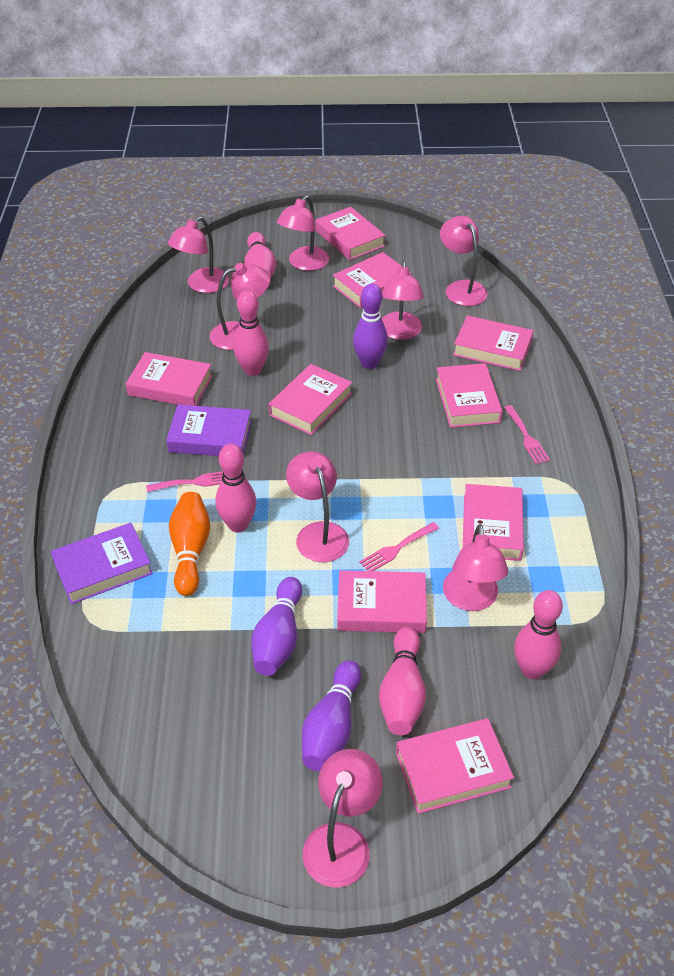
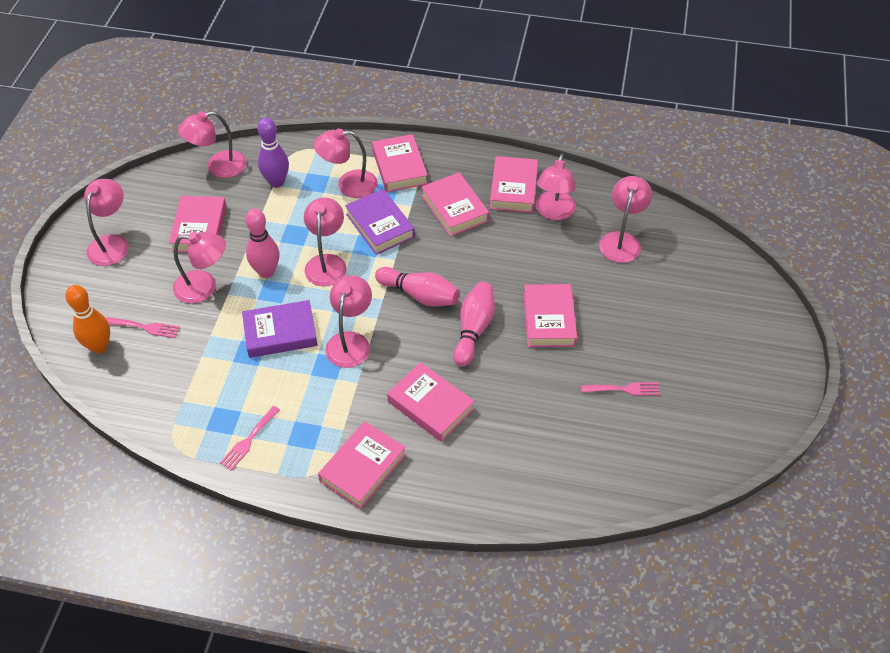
pink book: [126,352,212,406] [269,364,352,435] [316,207,385,260] [333,252,411,308] [337,570,427,633] [396,718,514,814] [436,363,503,428] [453,315,534,371] [463,484,524,561] = 9 -> [169,196,227,252] [318,421,406,509] [372,134,428,192] [387,362,474,442] [421,172,489,236] [490,156,538,213] [524,284,577,347] = 7
pink bowling pin: [215,444,257,533] [233,290,269,376] [245,232,276,278] [379,627,426,735] [514,590,563,679] = 5 -> [245,209,279,278] [375,267,460,306] [453,282,495,367] = 3
purple bowling pin: [251,577,302,676] [302,660,361,771] [353,283,388,369] = 3 -> [258,118,289,188] = 1

